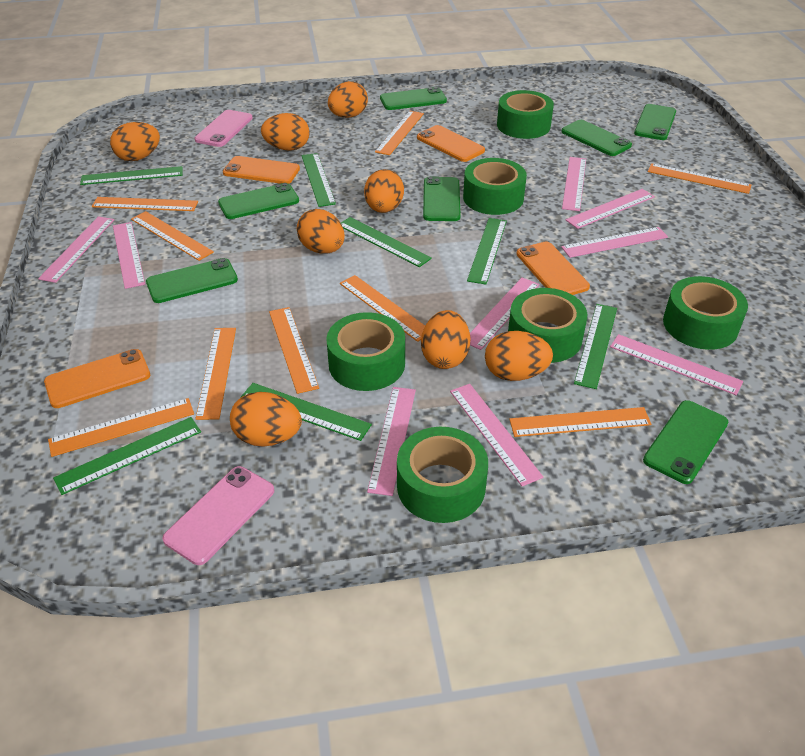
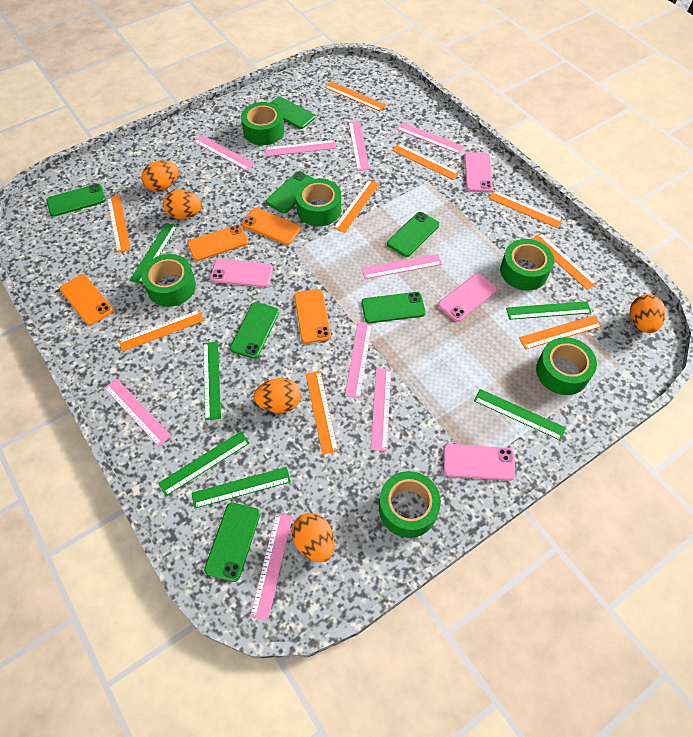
green ruler: [53,417,201,495] [80,166,183,185] [240,383,372,441] [301,153,336,207] [341,217,432,267] [467,218,507,284] [574,304,617,389] = 7 -> [129,223,178,284] [158,431,250,496] [192,467,291,508] [203,342,221,420] [474,389,566,441] [506,301,592,320] = 6
orange egg: [110,122,160,161] [230,392,302,447] [261,113,310,151] [297,209,345,254] [328,81,368,118] [364,169,404,213] [421,310,471,369] [485,331,553,381] = 8 -> [141,160,179,191] [163,189,202,219] [254,378,301,413] [292,513,335,562] [630,294,666,333] = 5
pink phone: [162,466,274,565] [195,110,253,147] = 2 -> [210,259,273,287] [438,273,497,322] [444,444,515,481] [464,152,493,192] = 4

